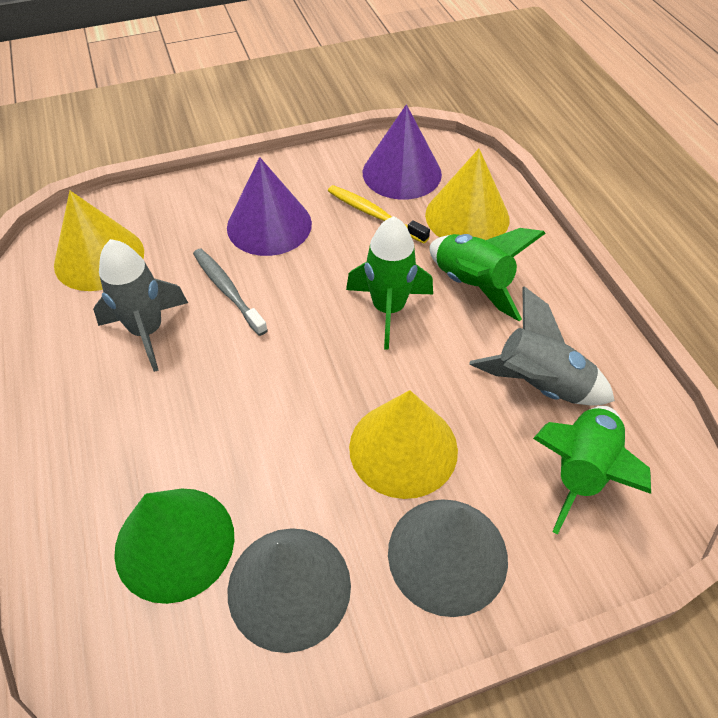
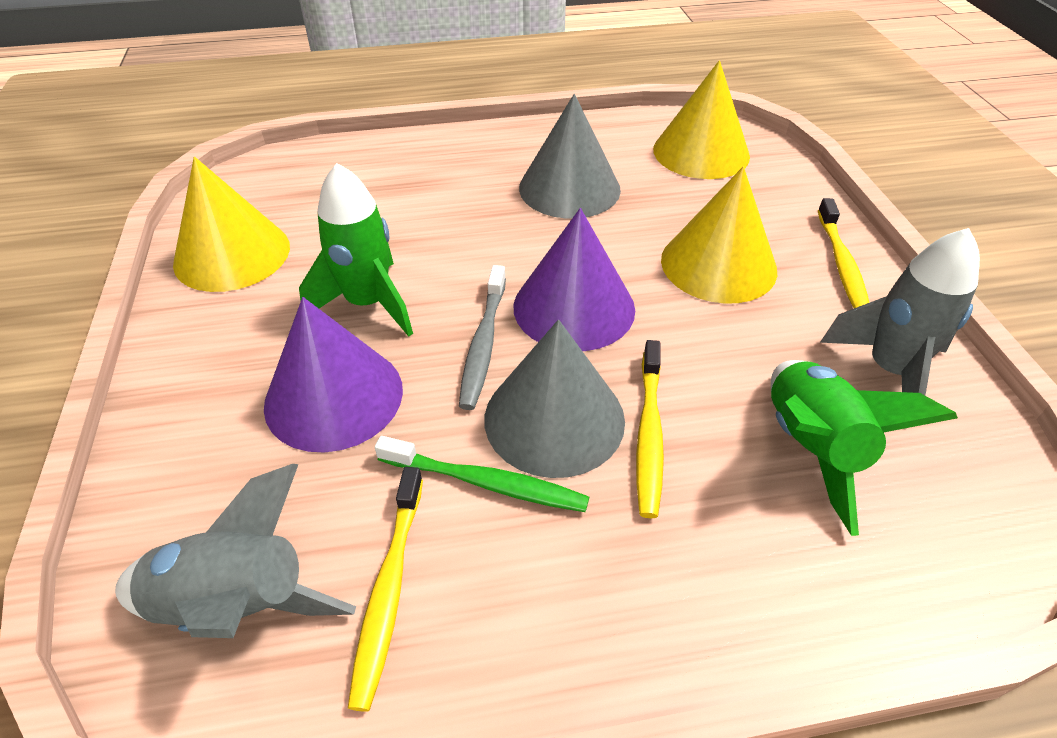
green cone: [114,489,234,604] = 1 -> none = 0
green rocket: [346,216,433,350] [429,228,546,321] [533,406,651,534] = 3 -> [299,163,413,337] [771,360,958,536] = 2
green toothbrush: none = 0 -> [375,436,589,512] = 1
yellow toothbrush: [328,185,430,244] = 1 -> [348,467,423,712] [636,340,664,518] [818,198,869,308] = 3

